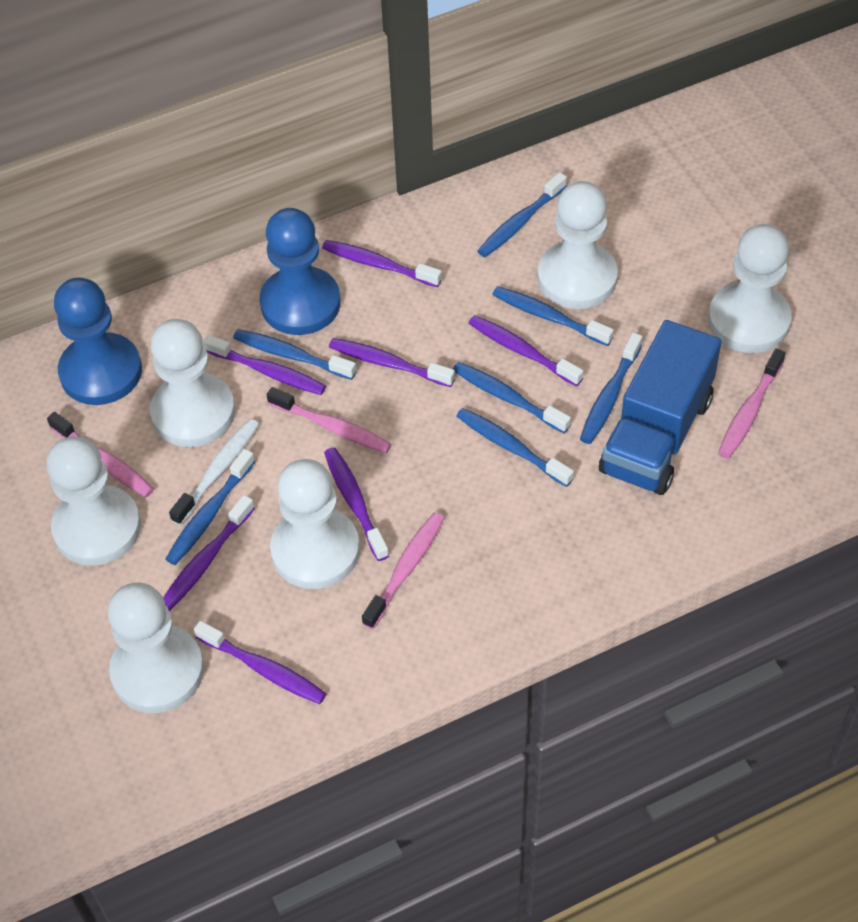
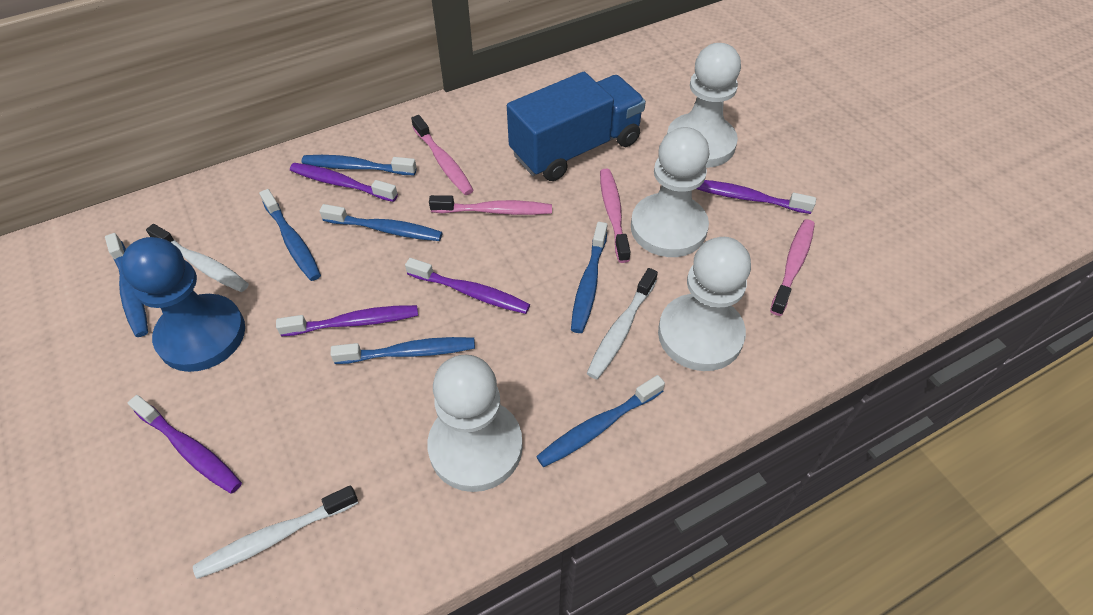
blue pawn: [54,277,142,405] [260,208,340,335] = 2 -> [121,237,245,372] = 1
purple toothbrush: [163,495,255,611] [194,621,327,704] [203,335,326,395] [322,240,442,287] [324,447,389,561] [329,338,455,387] [469,315,583,386] = 7 -> [128,395,242,494] [276,305,418,337] [290,163,398,202] [405,258,530,314] [697,180,816,214] = 5
white pawn: [46,436,141,565] [108,583,204,713] [150,319,235,447] [270,459,360,589] [537,181,618,309] [708,224,792,353] = 6 -> [427,355,523,492] [631,127,710,257] [658,237,751,371] [667,43,741,168] = 4
white toothbrush: [169,419,259,526] = 1 -> [146,224,249,292] [193,485,358,579] [587,268,658,379] = 3

